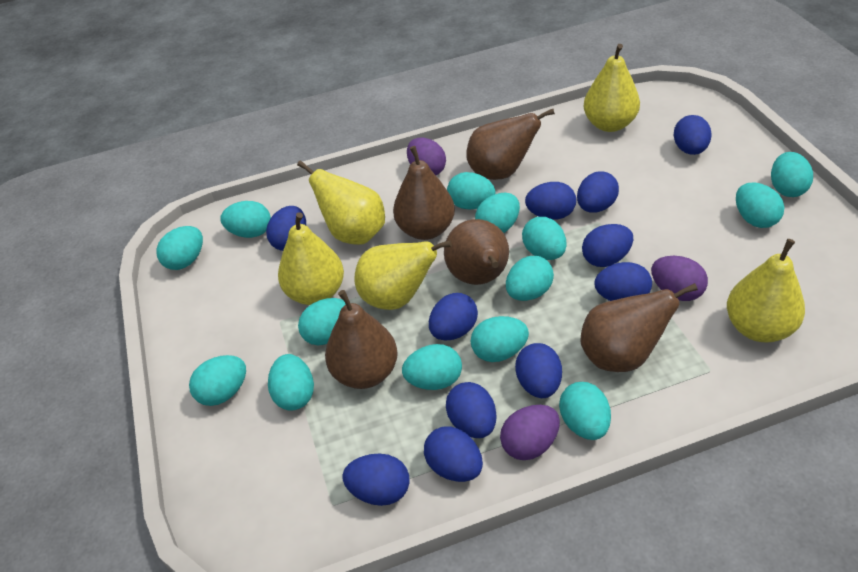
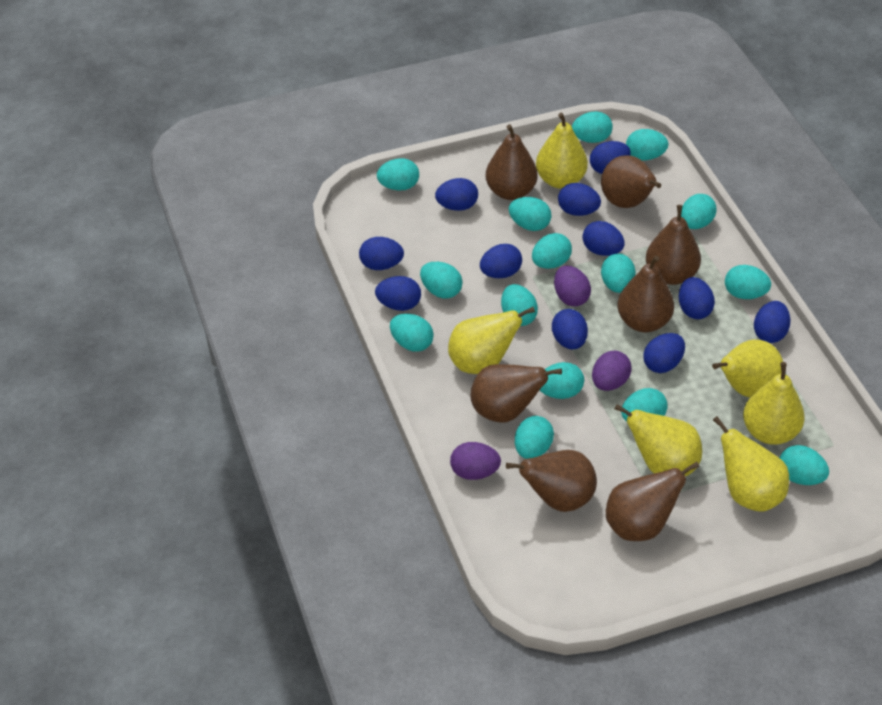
brown pear: [325,290,398,389] [393,146,455,240] [444,219,509,285] [466,109,555,180] [581,283,698,372] = 5 -> [470,364,562,422] [486,124,538,200] [506,450,597,512] [601,155,661,208] [606,462,700,541] [617,256,674,332] [646,205,701,285] = 7
turquoise egg: [157,226,203,270] [189,355,246,406] [220,201,271,238] [268,354,314,410] [298,298,346,345] [402,344,462,390] [447,172,496,209] [471,316,529,362] [475,193,520,233] [506,256,554,301] [522,217,567,260] [559,382,611,440] [736,183,784,228] [771,152,813,197] = 14 -> [377,158,419,191] [390,314,434,352] [420,262,463,298] [501,284,538,326] [509,197,551,231] [515,416,554,459] [532,233,572,269] [540,362,584,399] [572,111,613,143] [601,254,636,293] [621,388,668,421] [626,129,669,160] [681,194,716,229] [725,265,771,299] [780,445,829,485] = 15
yellow pear: [278,212,344,305] [297,161,385,245] [354,240,452,310] [583,44,640,132] [727,239,805,342] = 5 -> [448,307,535,374] [536,113,588,189] [615,404,702,476] [712,340,783,398] [713,416,789,512] [743,362,805,445] = 6

